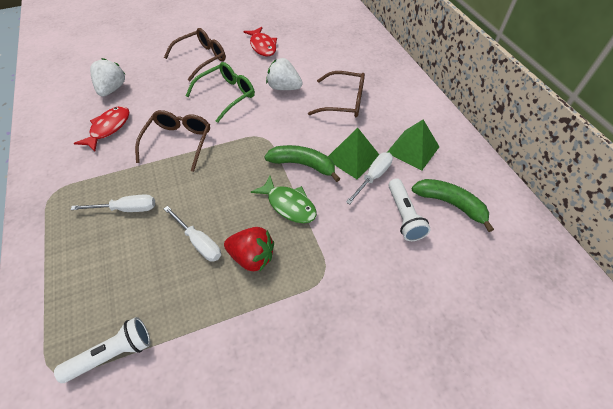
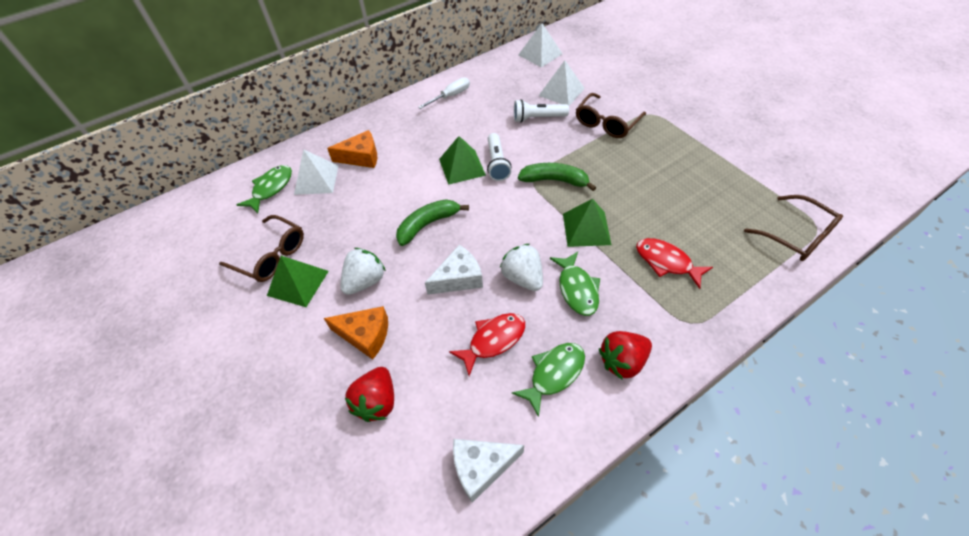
green fish: [251,175,317,223] = 1 -> [237,165,292,213] [512,343,585,417] [550,252,600,316] = 3
green glasses: [186,62,255,123] = 1 -> none = 0
green pyramid: [328,128,379,179] [387,120,439,171] = 2 -> [267,256,329,307] [439,136,486,185] [563,199,611,247] = 3
orange cheese: none = 0 -> [324,306,388,360] [327,130,377,168] = 2
red strawberry: [224,227,274,271] = 1 -> [345,367,394,422] [599,331,652,379] = 2
white cheese: none = 0 -> [425,245,483,295] [453,439,524,503] = 2
white pyramid: none = 0 -> [294,149,338,195] [518,23,562,67] [539,60,585,106] = 3
white screwdriver: [71,195,155,212] [164,206,221,261] [346,152,393,205] = 3 -> [418,77,470,109] = 1

